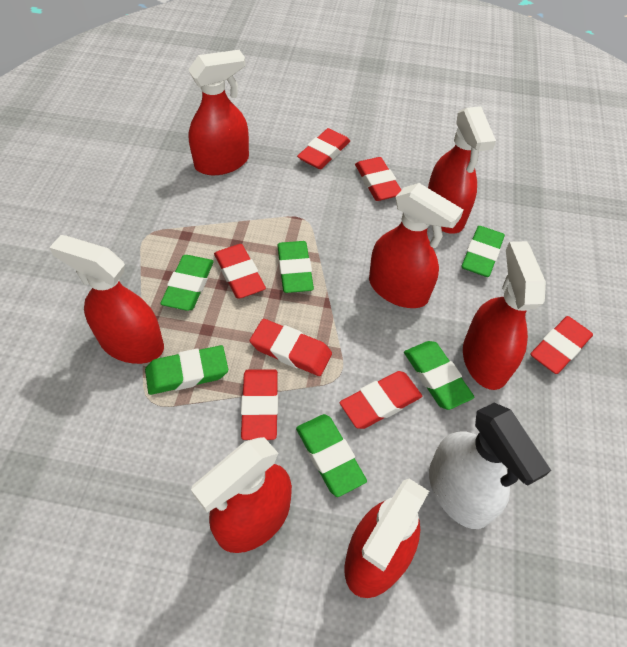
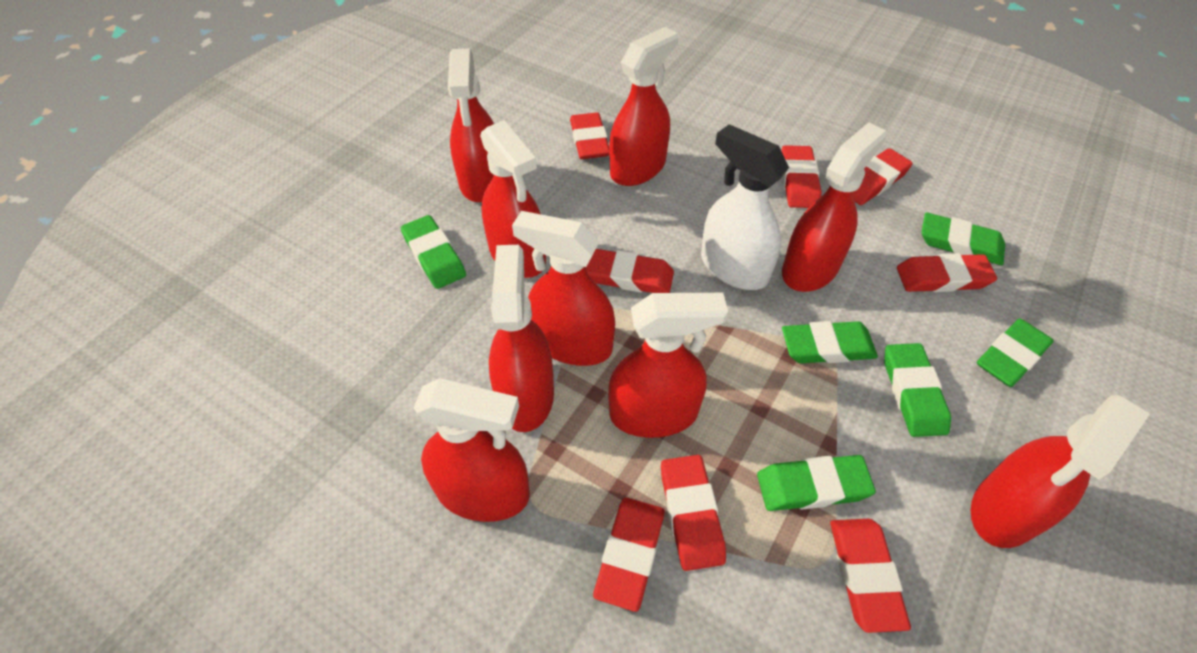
red eraser: [214,244,266,299] [241,369,278,440] [250,319,332,376] [297,128,350,169] [340,371,422,429] [355,157,401,201] [530,316,593,374] = 7 -> [570,112,609,159] [585,249,674,293] [593,498,665,612] [661,455,726,571] [781,145,822,208] [830,519,911,633] [853,148,913,205] [897,253,997,292] = 8
red spray bottle: [49,235,164,364] [188,50,249,175] [191,437,292,553] [345,479,429,598] [369,183,463,308] [428,106,496,234] [463,241,546,390] = 7 -> [414,378,530,522] [448,48,494,202] [480,120,546,278] [489,245,554,432] [512,211,615,366] [608,293,728,438] [609,27,678,186] [782,122,886,292] [971,395,1150,548] = 9

